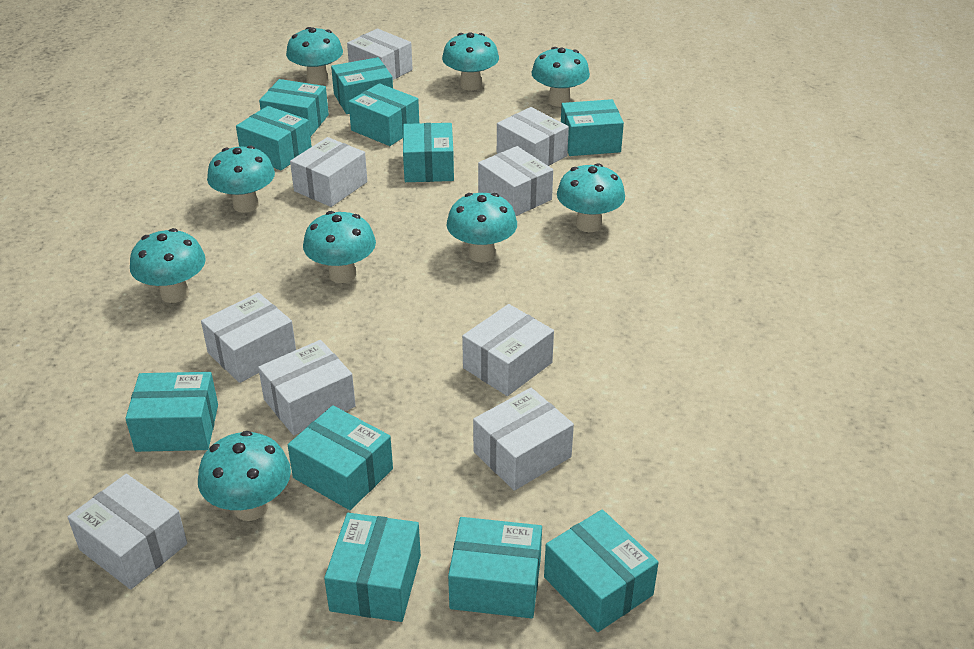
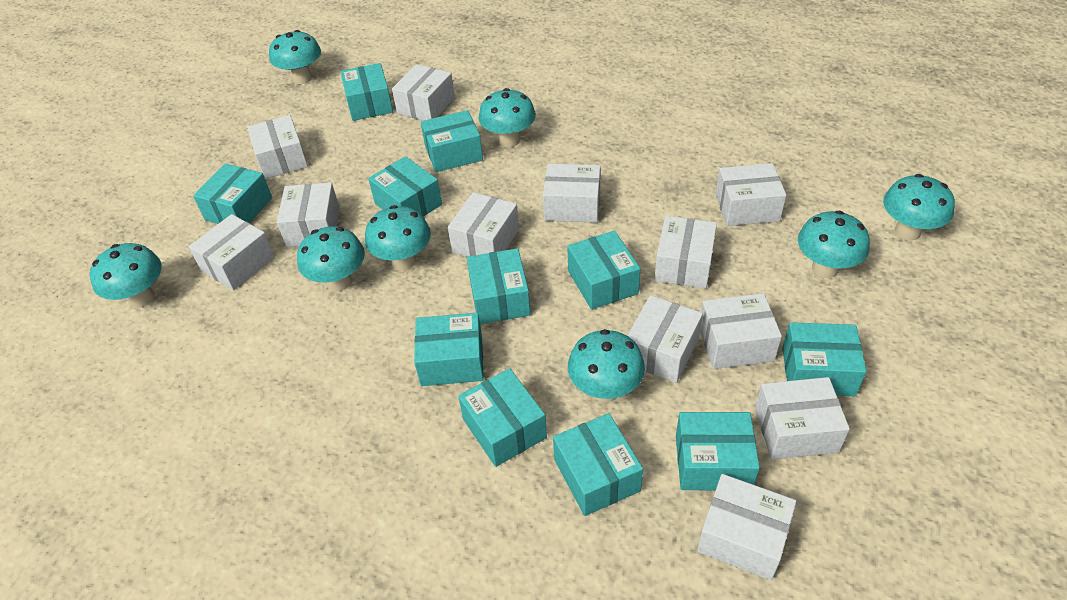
turquoise mushroom: [130,228,206,303] [198,431,291,521] [207,146,275,213] [286,27,343,85] [303,211,376,283] [442,32,499,91] [447,193,517,262] [531,47,590,107] [557,163,625,232] = 9 -> [90,243,162,308] [269,30,321,84] [297,226,365,291] [365,205,431,270] [479,88,536,147] [568,329,645,402] [798,211,870,278] [883,174,955,240] = 8
white box: [68,474,187,590] [201,293,296,383] [258,340,356,435] [290,137,367,207] [347,28,413,80] [462,304,554,396] [473,388,574,491] [478,146,553,216] [497,107,569,166] = 9 -> [189,214,275,291] [247,115,308,179] [277,183,340,247] [392,64,455,121] [448,192,519,257] [543,164,601,223] [627,295,703,383] [654,216,717,289] [697,474,796,580] [700,293,782,369] [716,163,787,226] [755,377,850,459] = 12

